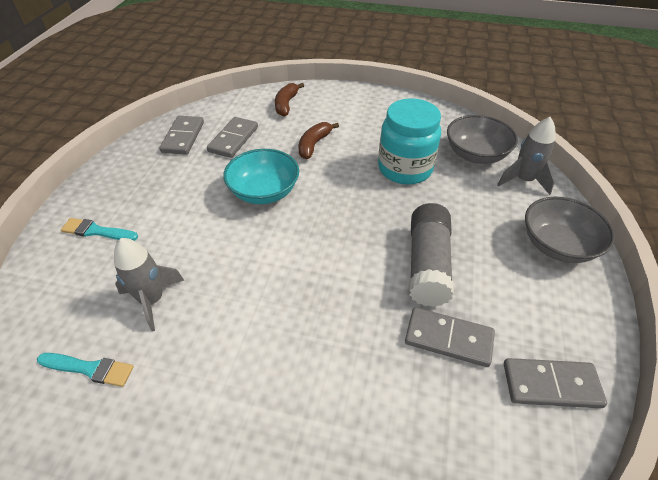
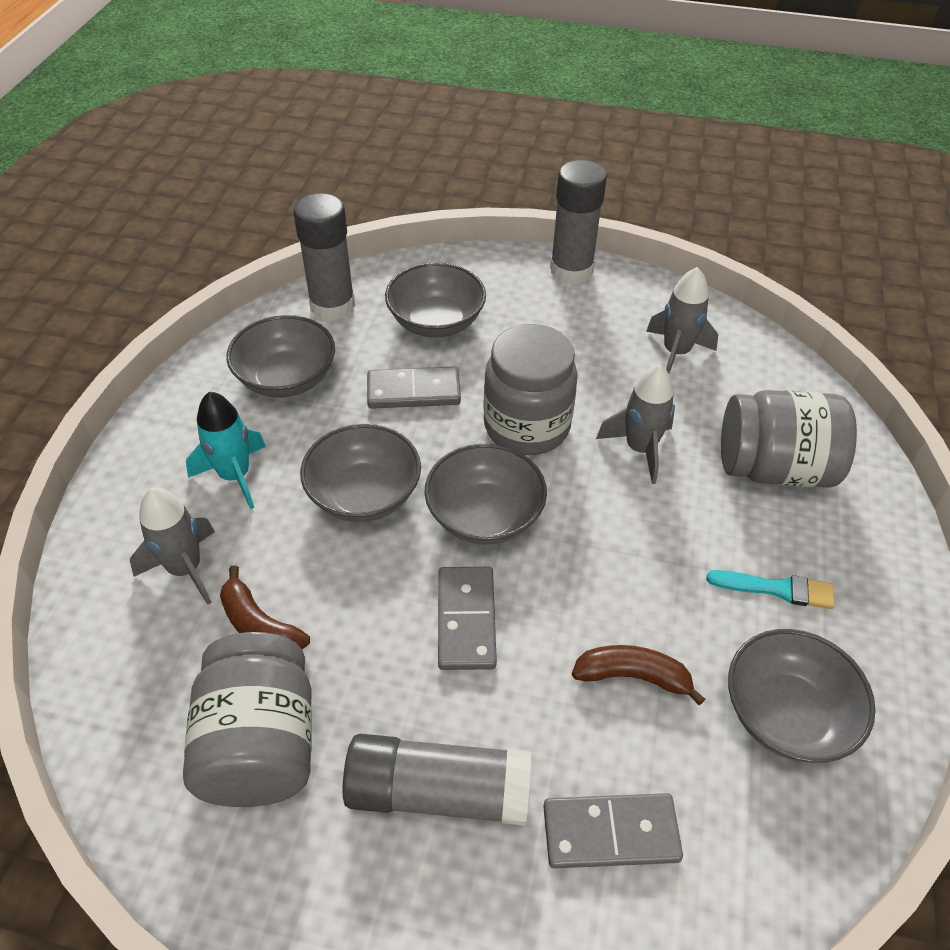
grey bowl: [447,115,518,164] [525,197,615,263] = 2 -> [226,315,335,398] [300,424,421,522] [385,262,486,337] [425,444,547,545] [728,629,876,763] = 5
grey domino: [159,116,204,155] [207,117,258,158] [405,307,495,367] [504,358,607,408] = 4 -> [367,366,461,409] [438,567,497,670] [543,793,683,868] = 3
grey glue stick: [409,203,454,307] = 1 -> [293,193,355,321] [342,734,531,826] [550,160,607,284] = 3
grey jar: none = 0 -> [183,632,312,807] [483,324,578,455] [721,390,857,487] = 3
grey rocket: [114,238,184,332] [497,117,555,195] = 2 -> [130,488,215,605] [596,364,675,484] [646,267,718,373] = 3
turquoise bowl: [223,149,299,204] = 1 -> none = 0
turquoise brush: [37,353,134,387] [61,218,138,241] = 2 -> [706,570,835,609] = 1
turquoise jar: [378,98,441,185] = 1 -> none = 0
turquoise rocket: none = 0 -> [186,391,266,509] = 1

